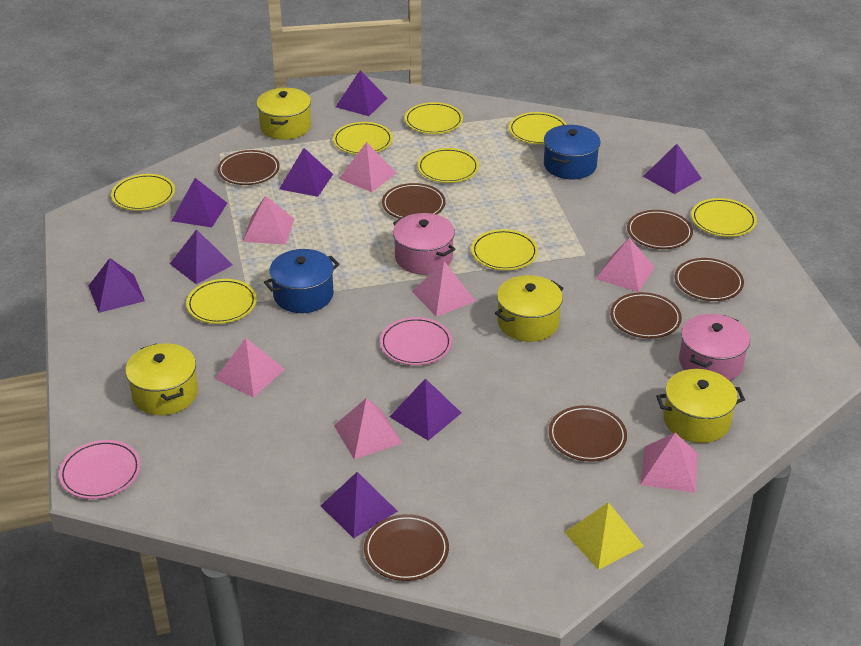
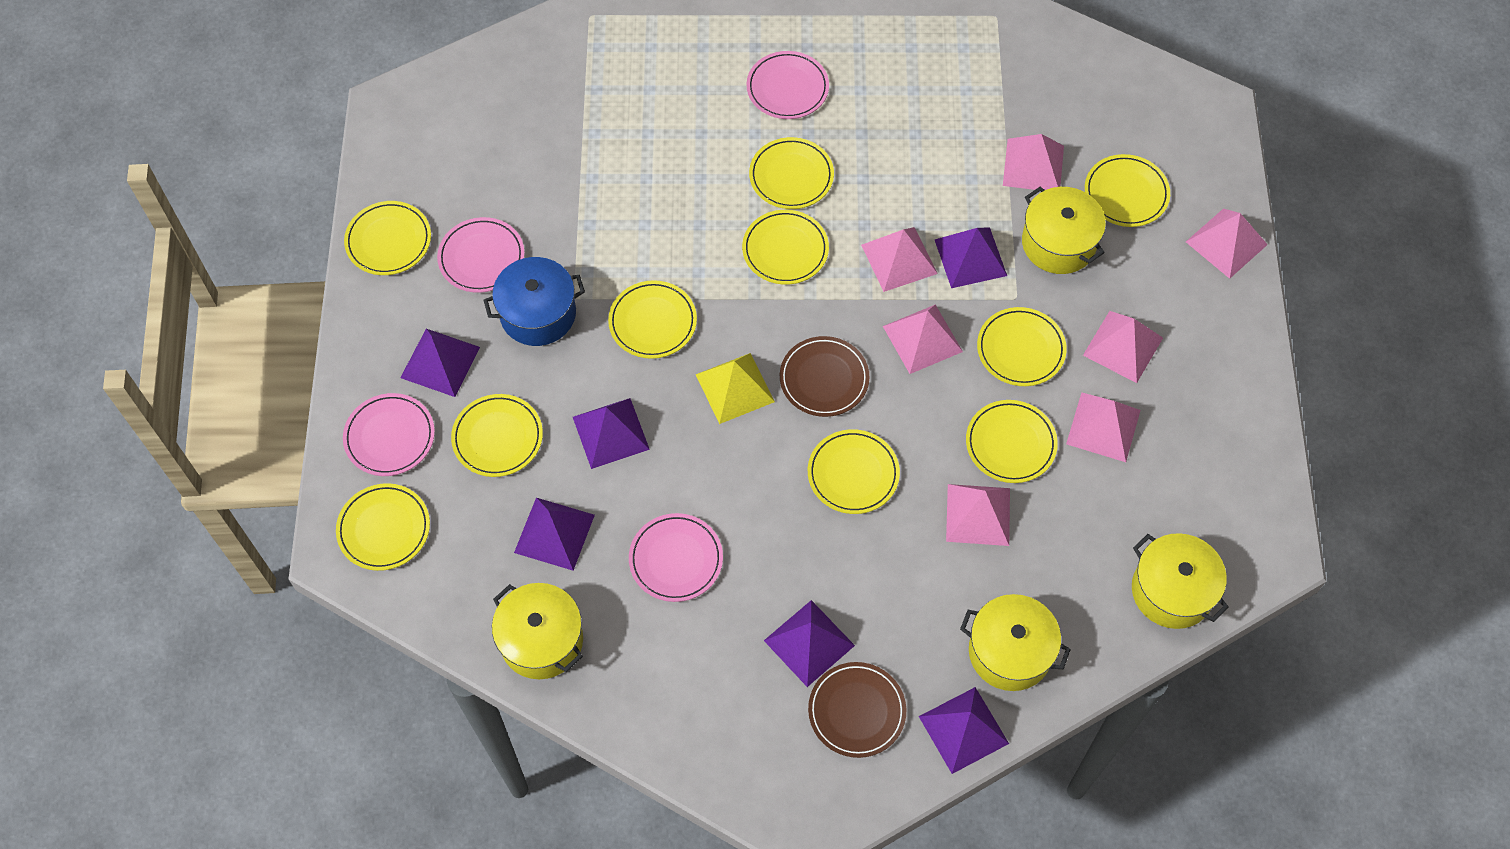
blue pot: [264,249,340,313] [544,125,601,179] = 2 -> [483,257,585,346] = 1
brown plate: [218,150,280,185] [364,514,449,581] [382,183,446,219] [549,405,627,462] [610,292,682,338] [627,210,693,249] [675,258,744,301] = 7 -> [780,336,870,417] [808,662,906,758] = 2
pink plate: [59,440,141,499] [380,317,452,365] = 2 -> [343,393,435,476] [437,217,525,293] [629,513,723,602] [746,51,829,119] = 4
pink pot: [393,213,455,275] [679,314,750,381] = 2 -> none = 0
purple pyramid: [89,258,145,313] [170,229,233,284] [172,178,227,227] [279,148,333,197] [321,472,398,538] [336,70,387,116] [389,378,461,441] [643,144,702,194] = 8 -> [400,329,480,397] [514,498,595,571] [573,398,650,469] [764,600,855,687] [919,687,1009,774] [935,227,1007,288] = 6
yellow plate: [111,174,175,211] [186,279,257,324] [333,122,393,155] [405,102,463,134] [418,148,479,183] [471,229,538,270] [509,112,567,144] [691,198,757,237] = 8 -> [336,483,430,571] [344,201,431,275] [451,394,543,477] [608,280,697,359] [742,210,829,285] [749,137,834,209] [808,429,900,514] [966,400,1058,483] [977,307,1067,386] [1085,154,1170,227] = 10

